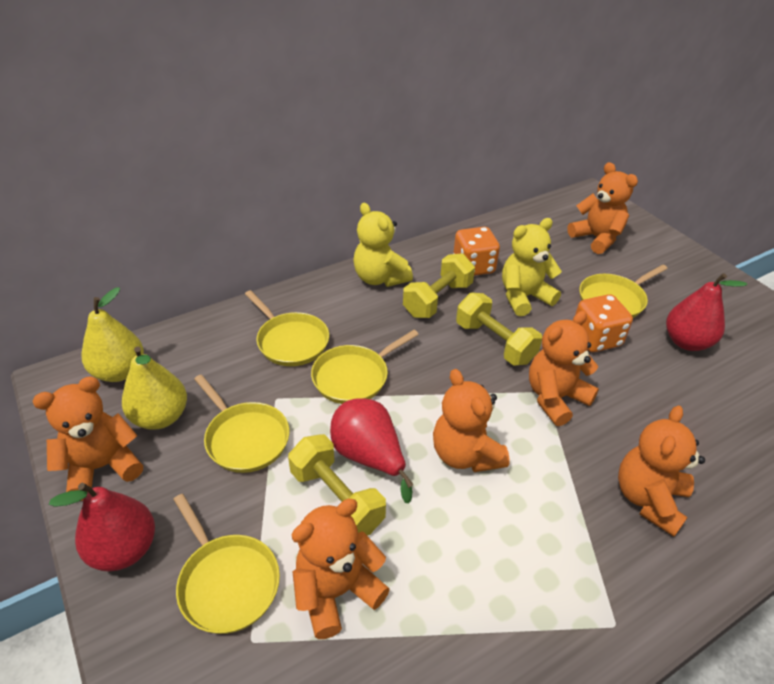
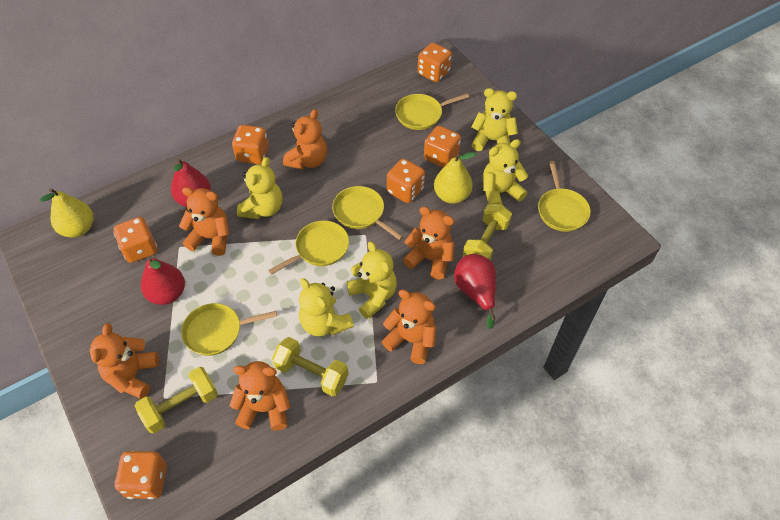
orange dice: [453,227,500,276] [575,294,633,352] = 2 -> [114,217,157,263] [115,451,167,499] [232,125,269,164] [387,159,425,203] [418,43,452,82] [424,126,461,168] = 6
yellow teddy bear: [353,203,413,287] [502,218,562,316] = 2 -> [237,157,282,219] [299,278,354,337] [346,241,397,319] [471,88,518,151] [483,139,528,205] = 5

